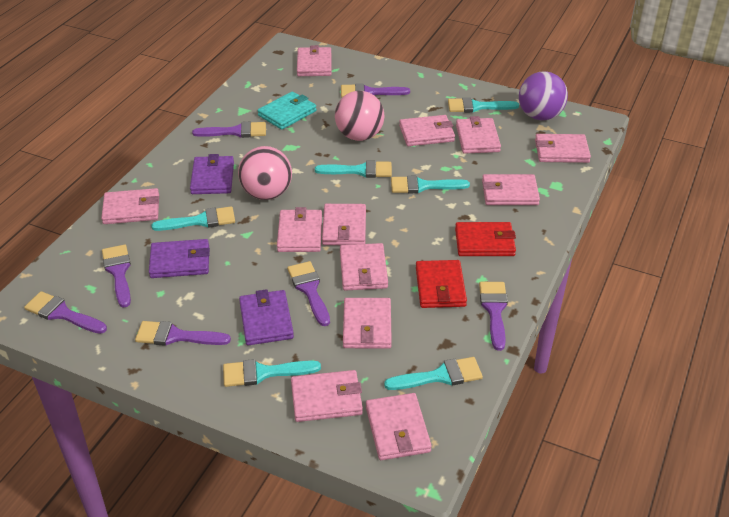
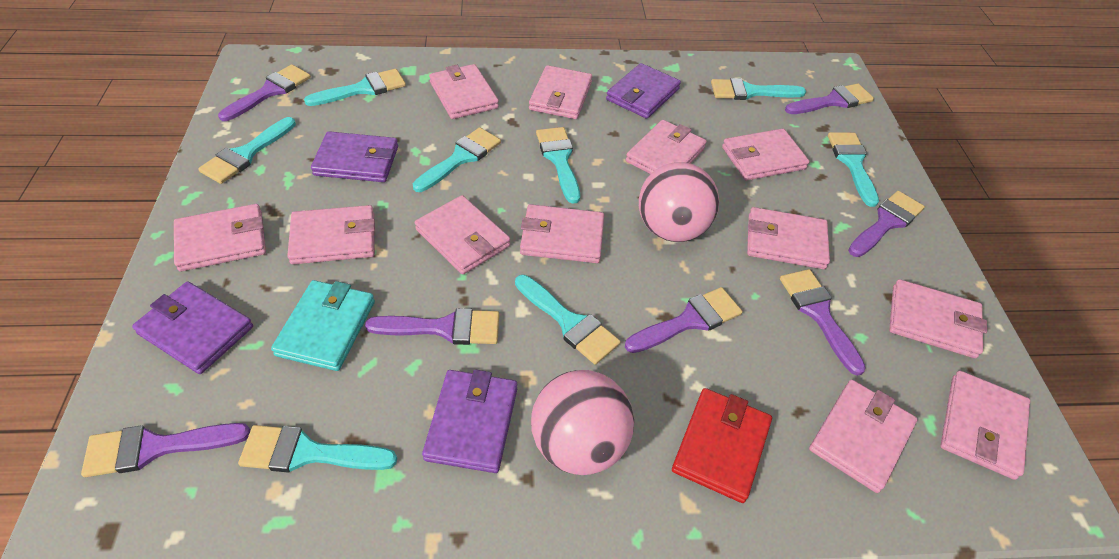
purple ball: [519,71,568,120] = 1 -> none = 0
purple wallet: [149,239,210,278] [190,154,234,194] [239,289,294,345] = 3 -> [132,281,253,374] [311,131,398,182] [422,369,517,473] [606,63,681,119] = 4
red wallet: [416,260,467,308] [455,222,516,256] = 2 -> [672,388,772,503] = 1
turquoise brush: [151,206,235,231] [223,359,321,387] [315,160,392,178] [384,357,483,390] [391,175,470,193] [448,97,519,113] = 6 -> [198,117,296,184] [238,425,397,472] [304,69,406,106] [413,127,501,192] [515,275,620,365] [536,127,580,204] [711,78,806,100] [828,132,879,207] = 8

